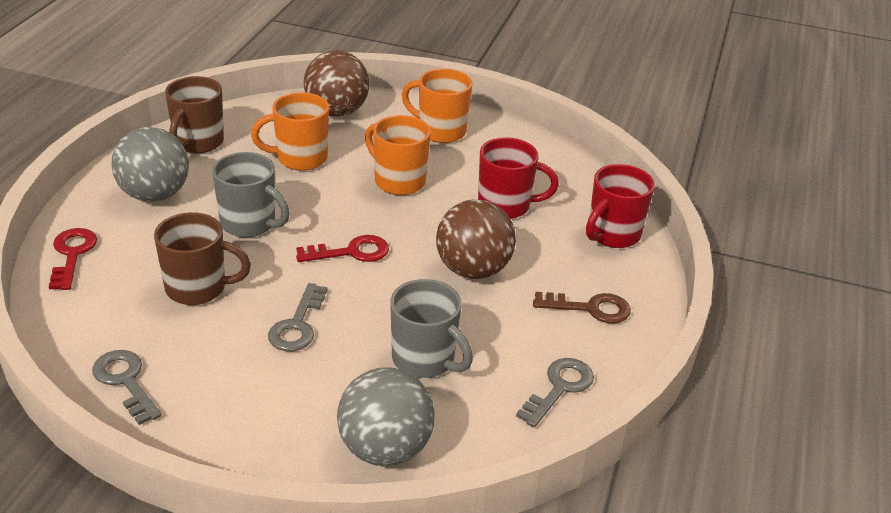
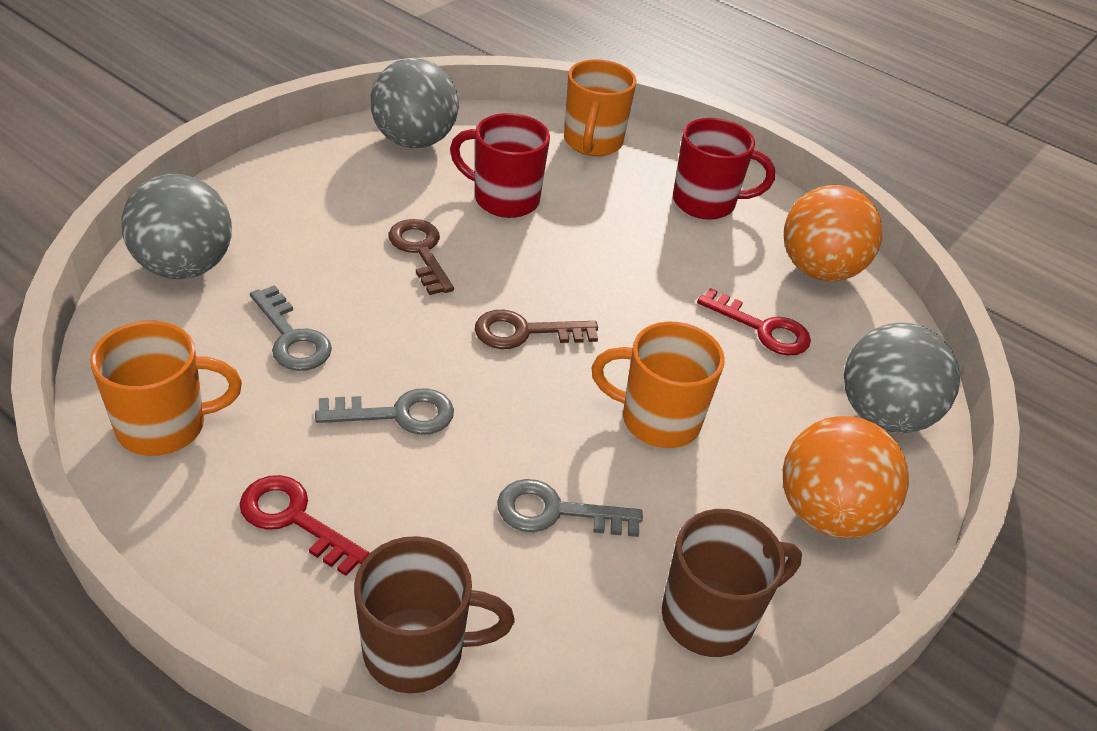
brown ball: [304,50,369,117] [436,199,516,279] = 2 -> none = 0
brown key: [533,292,631,323] = 1 -> [389,219,454,295] [475,310,598,349] = 2
grey ball: [111,127,189,202] [337,368,435,466] = 2 -> [121,174,232,279] [370,58,459,148] [844,323,960,433] = 3
grey mug: [212,152,290,237] [390,279,473,378] = 2 -> none = 0
orange ball: none = 0 -> [783,416,909,539] [784,185,882,281] = 2

